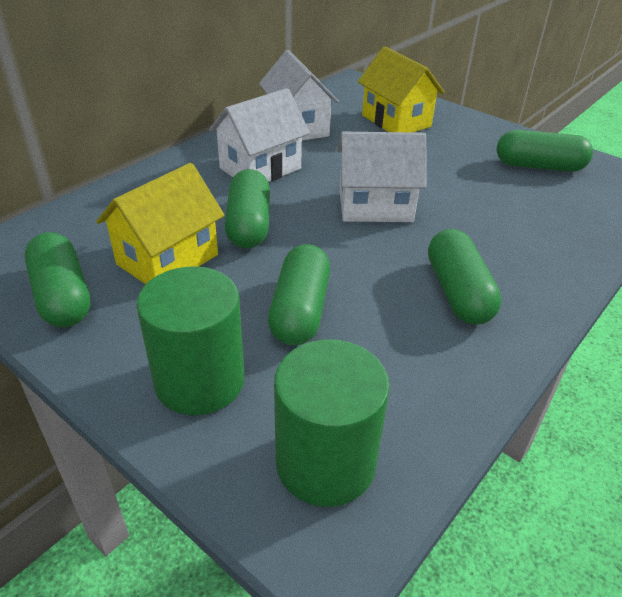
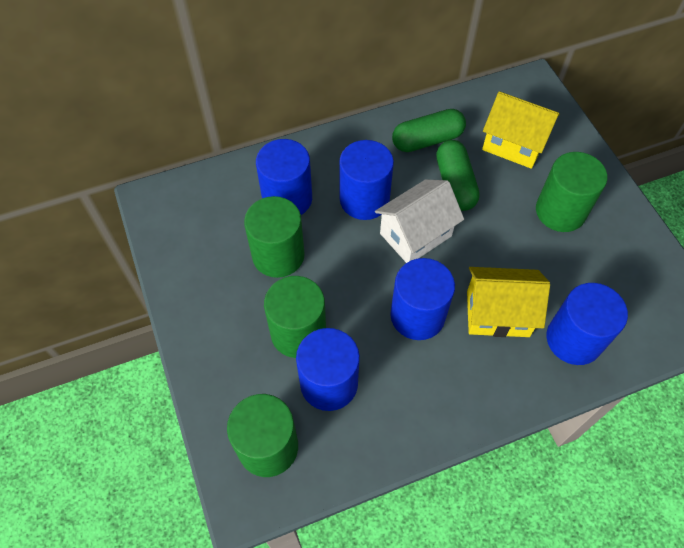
blue cylinder: none = 0 -> [256,139,312,215] [296,328,360,411] [339,140,394,220] [390,258,455,340] [546,283,628,365] = 5
green capsule: [25,232,91,327] [225,169,270,249] [268,244,330,345] [428,229,502,324] [497,130,593,172] = 5 -> [392,109,466,152] [436,140,480,211] = 2
green cylinder: [136,266,244,415] [274,339,390,507] = 2 -> [227,394,298,477] [244,196,305,278] [264,276,326,358] [536,152,607,232] = 4
white house: [209,88,310,182] [259,50,339,141] [337,132,427,222] = 3 -> [375,179,464,263] = 1

